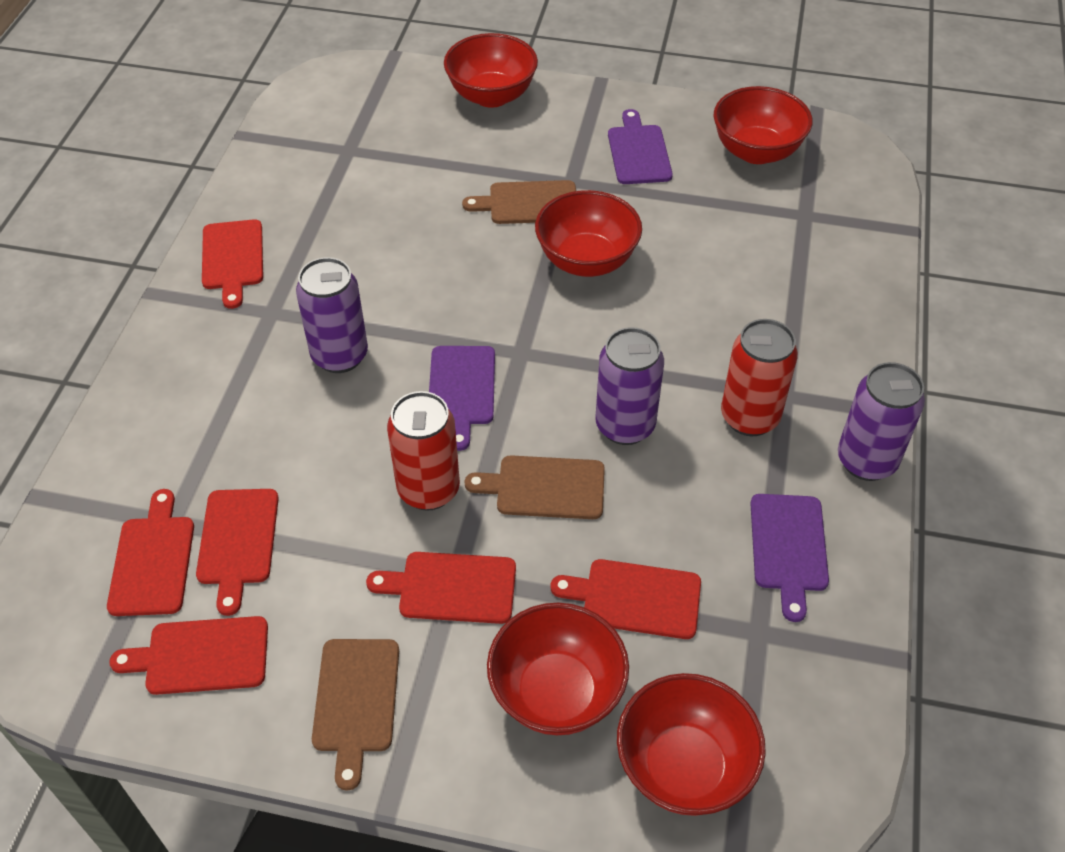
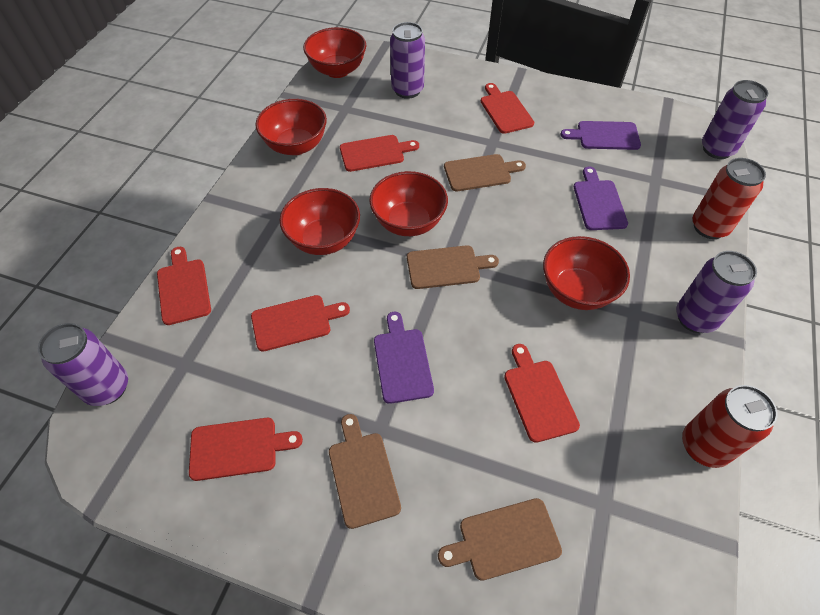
brown cutting board: [312,639,399,791] [462,180,576,224] [465,455,605,519] = 3 -> [329,414,401,529] [407,245,499,289] [438,498,562,581] [444,154,526,191] = 4
purple can: [296,257,368,373] [595,327,664,445] [838,362,925,481] = 3 -> [38,323,128,406] [390,22,425,99] [676,251,757,333] [702,80,768,159] = 4

